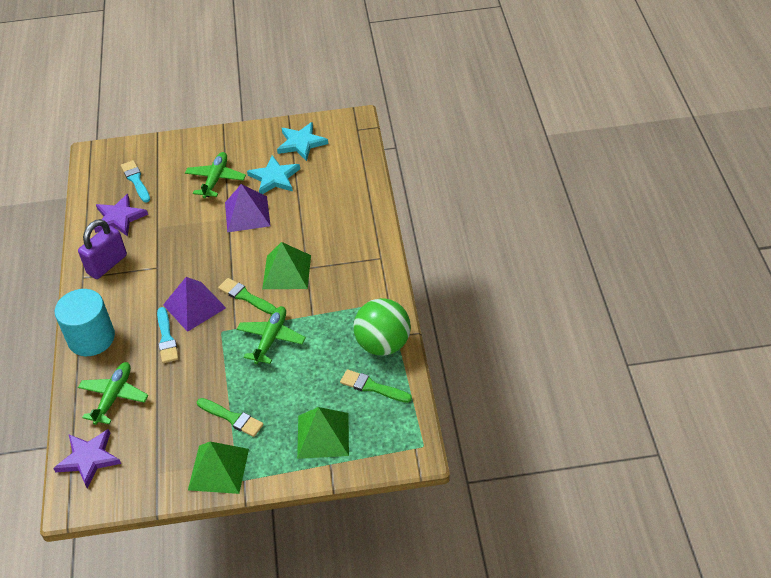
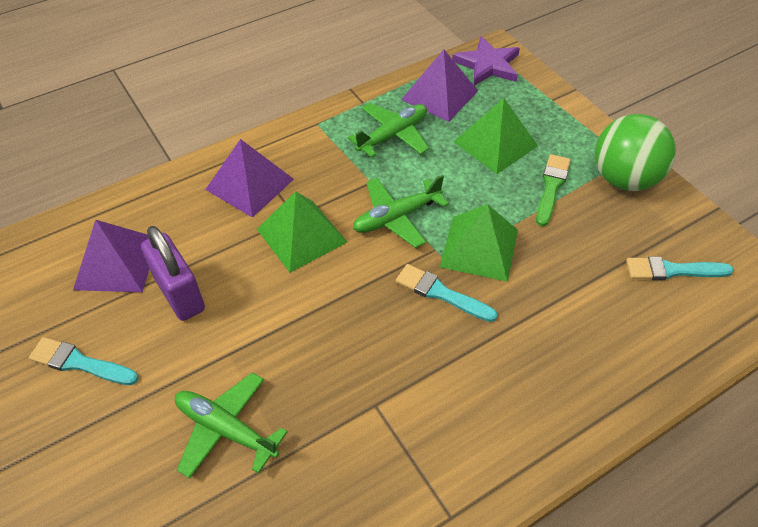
green brush: [197,398,264,437] [218,278,277,315] [340,369,412,403] = 3 -> [536,154,571,226] = 1
purple pyramid: [163,277,226,332] [225,184,270,233] = 2 -> [73,220,150,292] [205,139,294,218] [401,49,478,122] = 3
purple star: [53,429,121,488] [94,194,148,237] = 2 -> [452,36,520,86] = 1
turquoise brush: [121,160,150,203] [157,307,179,363] = 2 -> [29,337,139,385] [396,264,498,322] [626,256,734,280] = 3
turquoise cylinder: [55,289,115,356] = 1 -> none = 0
turquoise star: [247,155,300,194] [277,122,328,161] = 2 -> none = 0

